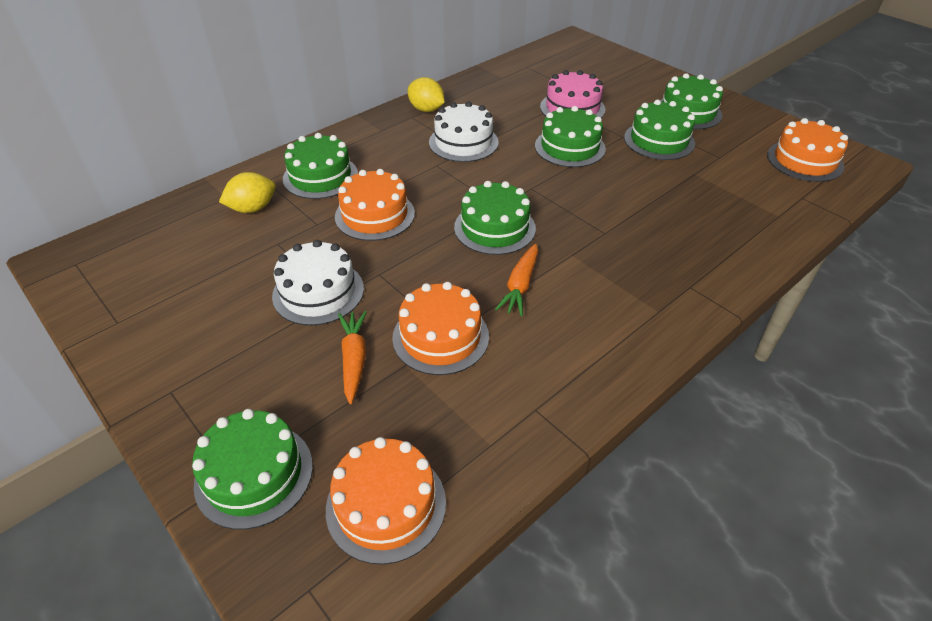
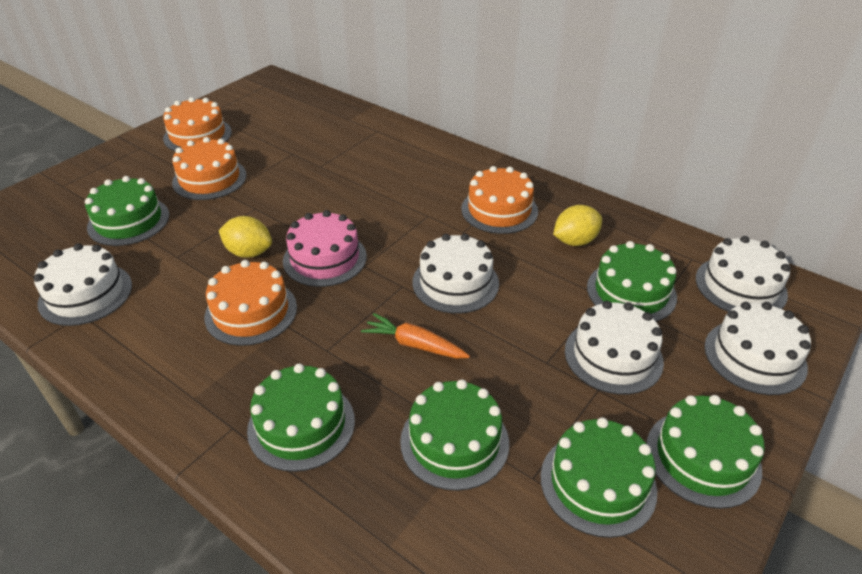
orange carrot: [338,311,367,404] [495,243,538,316] = 2 -> [361,313,470,358] = 1
white cake: [272,240,364,326] [429,101,499,162] = 2 -> [34,243,132,326] [412,234,499,314] [565,301,664,395] [696,236,791,312] [704,302,811,395] = 5

